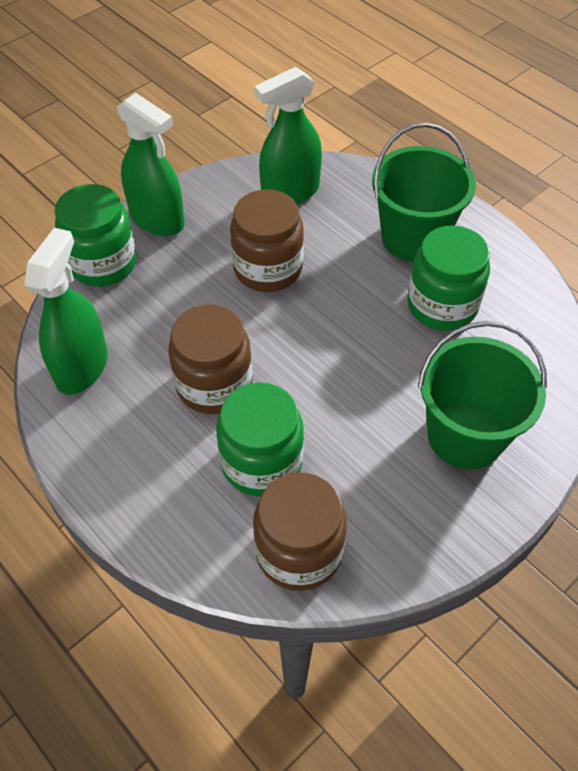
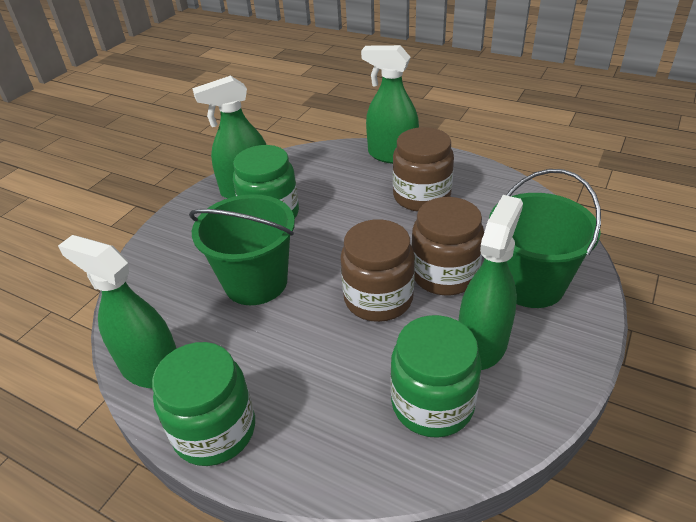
green spray bottle: [24,228,108,395] [117,93,185,236] [254,67,322,204] = 3 -> [58,235,177,388] [192,75,266,199] [361,45,419,164] [459,195,523,370] = 4

